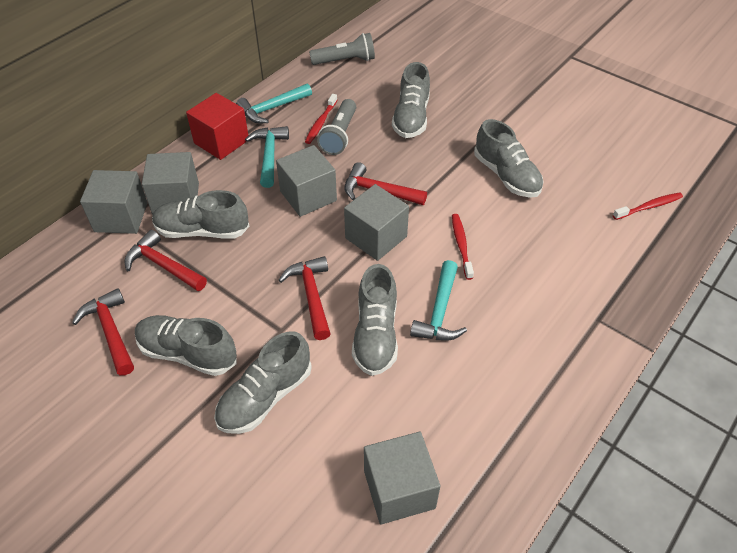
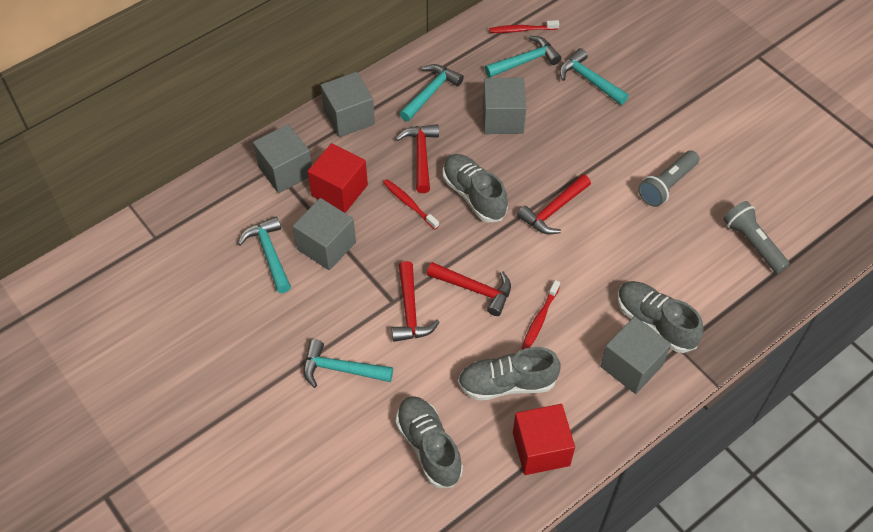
grey shoe: [135,315,237,376] [152,190,249,239] [214,331,312,434] [352,264,398,376] [392,62,430,138] [474,119,544,198] = 6 -> [396,396,463,488] [443,154,508,223] [458,347,561,401] [618,281,703,353] = 4
red cube: [186,93,249,160] = 1 -> [308,143,368,213] [513,404,575,475] = 2
turquoise hammer: [236,83,312,123] [245,126,289,188] [410,260,467,341] = 3 -> [238,216,291,293] [303,339,393,388] [399,64,464,121] [485,36,561,78] [559,48,629,105] = 5

